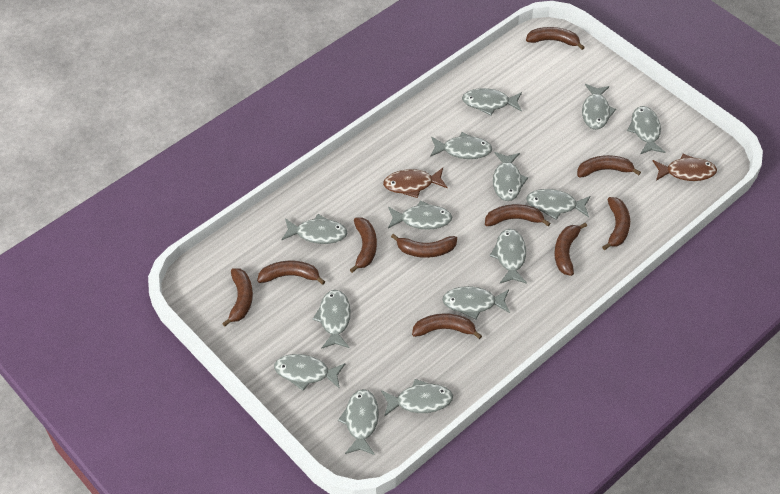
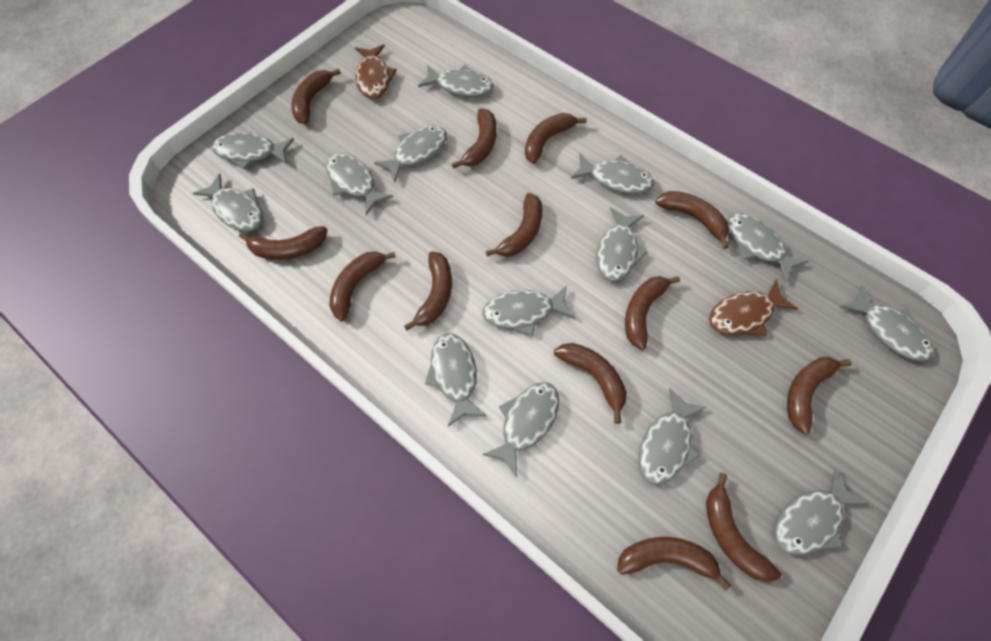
brown banana: [222,268,253,327] [257,261,325,285] [350,218,377,273] [391,234,457,258] [412,313,482,339] [485,204,551,226] [526,27,585,50] [554,223,587,276] [577,155,641,177] [602,197,630,250] = 10 -> [239,226,327,260] [291,69,341,124] [329,251,396,321] [404,251,452,331] [452,108,497,169] [486,193,542,257] [525,113,587,164] [554,343,627,424] [617,537,731,591] [625,276,680,350] [655,191,729,249] [706,473,781,582] [787,357,852,434] = 13

